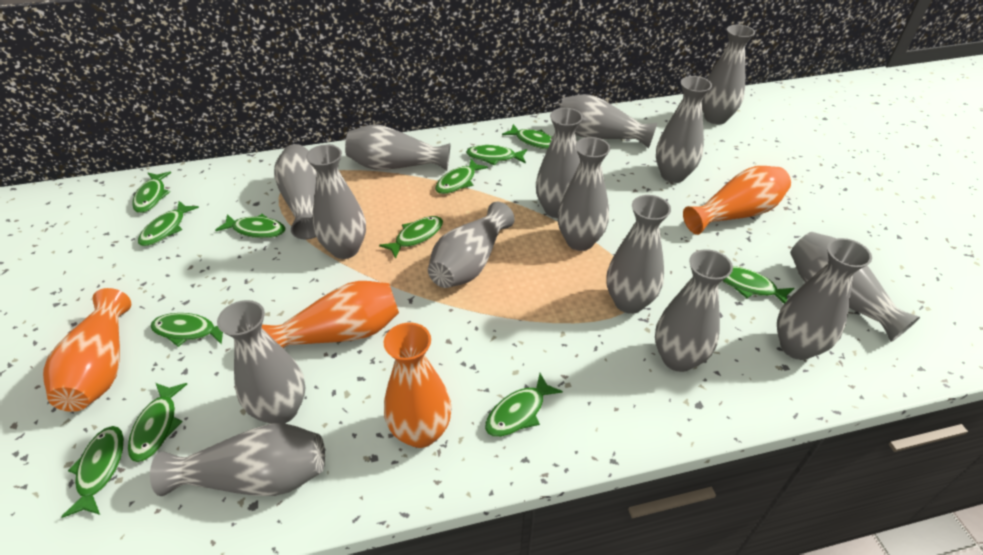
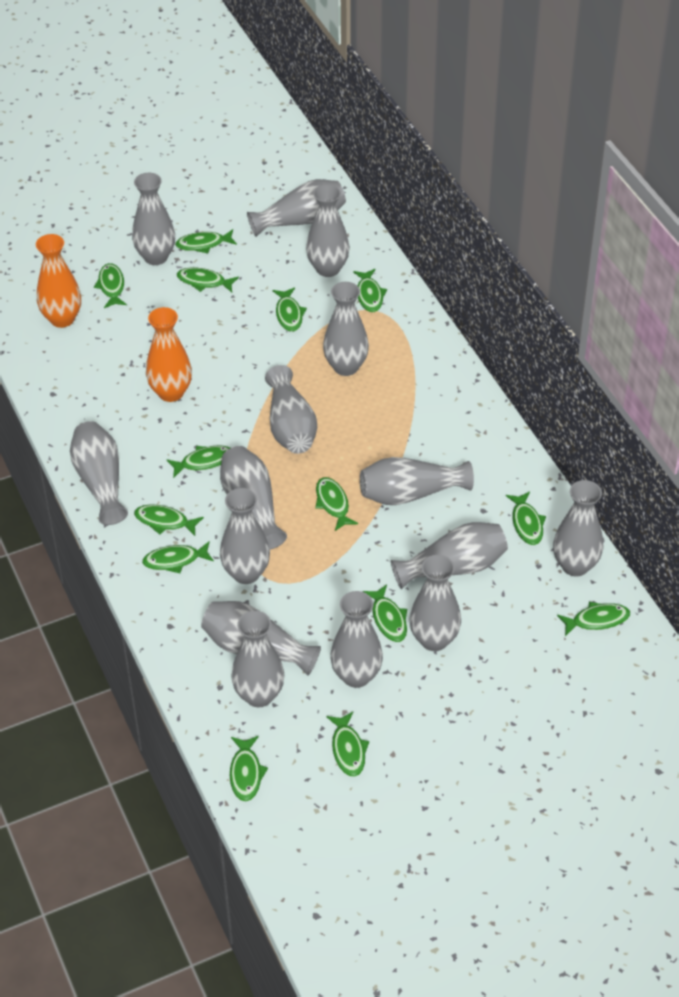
green fish: [61,426,124,518] [128,383,187,462] [132,171,171,213] [138,201,199,246] [150,313,223,347] [215,214,286,238] [379,216,443,259] [435,159,488,194] [466,145,527,165] [485,373,563,437] [502,124,553,149] [723,266,794,304] = 12 -> [94,263,127,308] [134,505,204,536] [142,542,214,573] [167,445,230,478] [175,229,237,253] [177,268,239,292] [230,736,268,801] [273,287,307,332] [315,477,358,531] [326,712,369,777] [353,269,387,312] [363,584,407,642] [506,491,546,545] [557,602,630,636] = 14
orange vase: [43,288,131,412] [262,281,399,348] [384,323,452,448] [683,166,791,235] = 4 -> [36,234,81,328] [146,307,192,402] = 2

